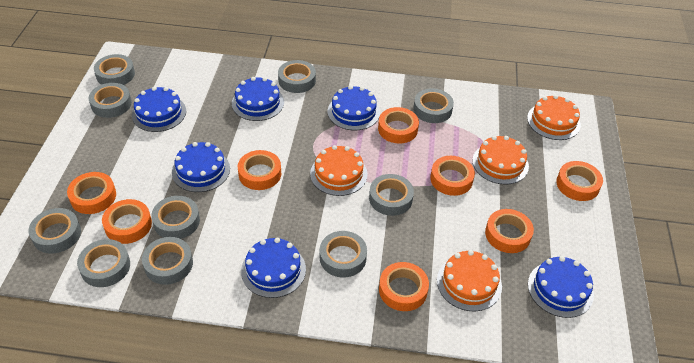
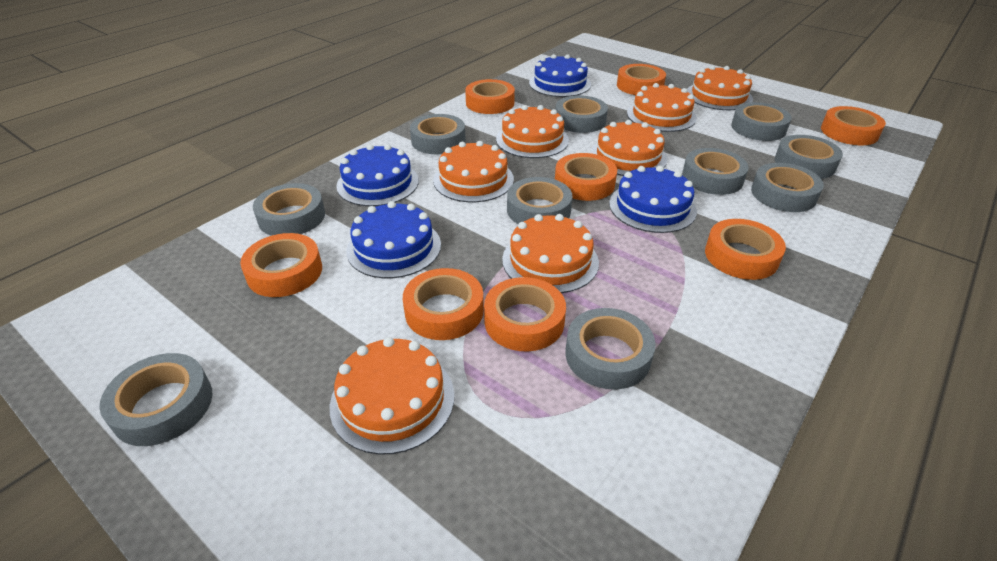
blue cake: [132,87,186,132] [172,142,230,192] [232,77,284,121] [241,238,306,298] [328,85,380,130] [528,256,594,318] = 6 -> [336,144,419,206] [346,201,441,278] [529,54,591,97] [609,166,697,233] = 4
orange cake: [310,145,368,196] [437,250,502,311] [472,136,529,185] [527,95,581,140] = 4 -> [330,337,454,455] [433,141,514,202] [496,105,569,158] [502,214,599,293] [590,120,667,176] [627,83,697,132] [687,65,753,110] = 7

